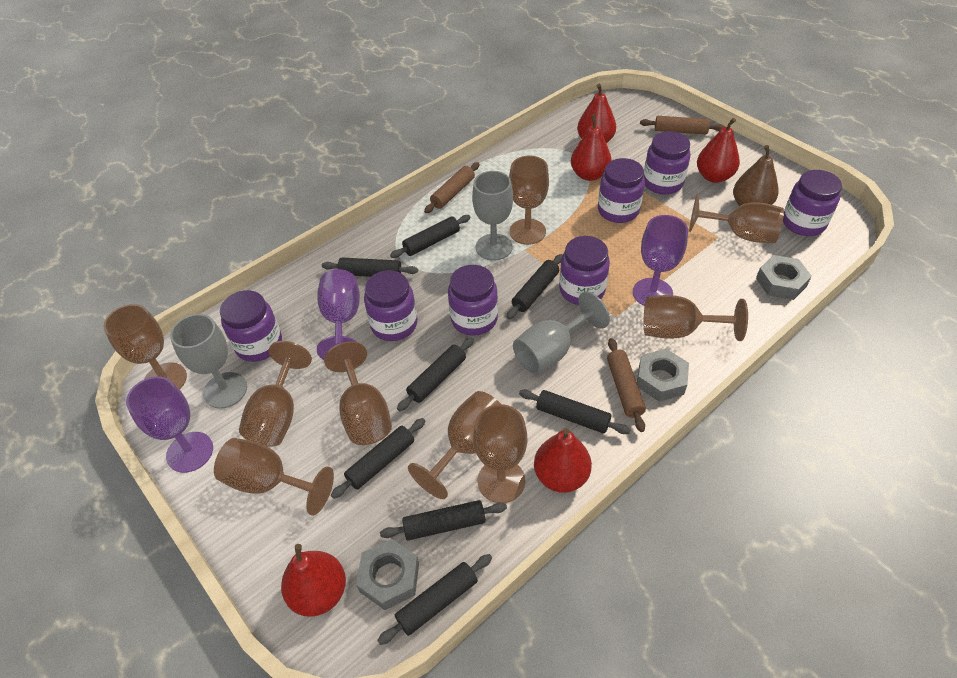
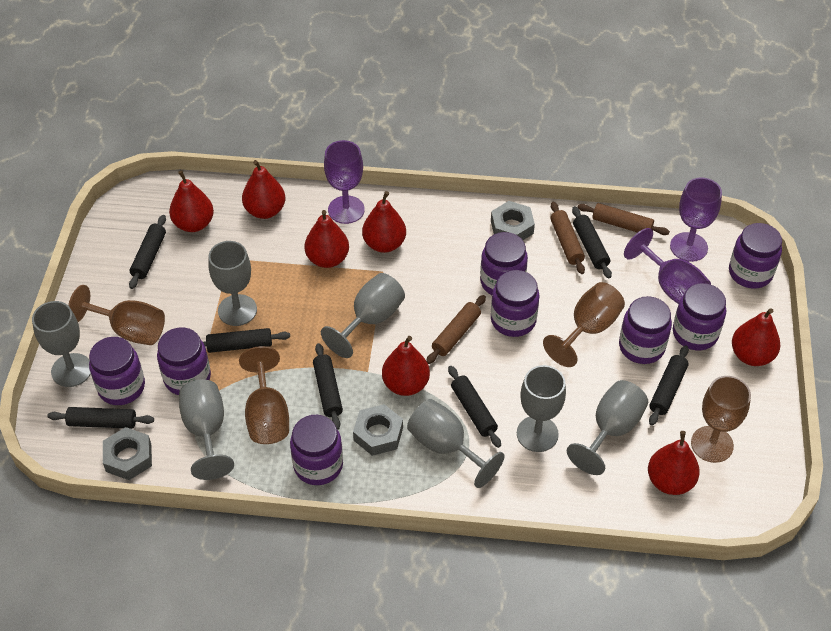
black rolling pin: [322,257,418,277] [331,418,425,499] [377,554,492,645] [380,500,507,540] [390,215,471,258] [397,338,474,411] [507,254,562,319] [519,390,630,434] = 8 -> [47,407,154,429] [129,215,166,289] [203,328,290,353] [313,343,343,430] [448,366,501,448] [572,206,612,278] [649,345,689,426] = 7
brown goblet: [103,304,187,390] [214,438,334,515] [239,341,312,447] [324,341,392,445] [408,391,501,499] [473,404,527,503] [509,156,549,245] [644,295,748,341] [689,194,784,243] = 9 -> [68,285,165,345] [239,346,289,444] [543,282,625,367] [691,376,751,463] = 4
brown pear: [733,145,779,206] = 1 -> none = 0
grey goblet: [170,314,247,409] [472,171,513,261] [513,291,610,375] = 3 -> [32,301,91,387] [179,379,234,480] [208,241,257,326] [321,273,405,358] [407,399,504,488] [517,365,566,452] [567,380,648,475] = 7
purple jar: [220,290,282,362] [364,270,417,341] [448,265,498,336] [559,236,610,305] [598,158,645,223] [644,131,690,195] [783,170,842,236] = 7 -> [89,337,145,405] [157,327,211,395] [290,415,343,485] [480,232,528,295] [491,270,539,337] [619,296,672,364] [673,283,726,350] [729,223,782,289] = 8
red pear: [281,544,346,617] [534,428,592,493] [571,114,612,181] [577,84,616,143] [697,118,740,183] = 5 -> [169,170,214,232] [242,160,285,219] [304,210,349,268] [362,191,406,253] [382,336,430,396] [648,431,700,495] [732,308,780,366] = 7

